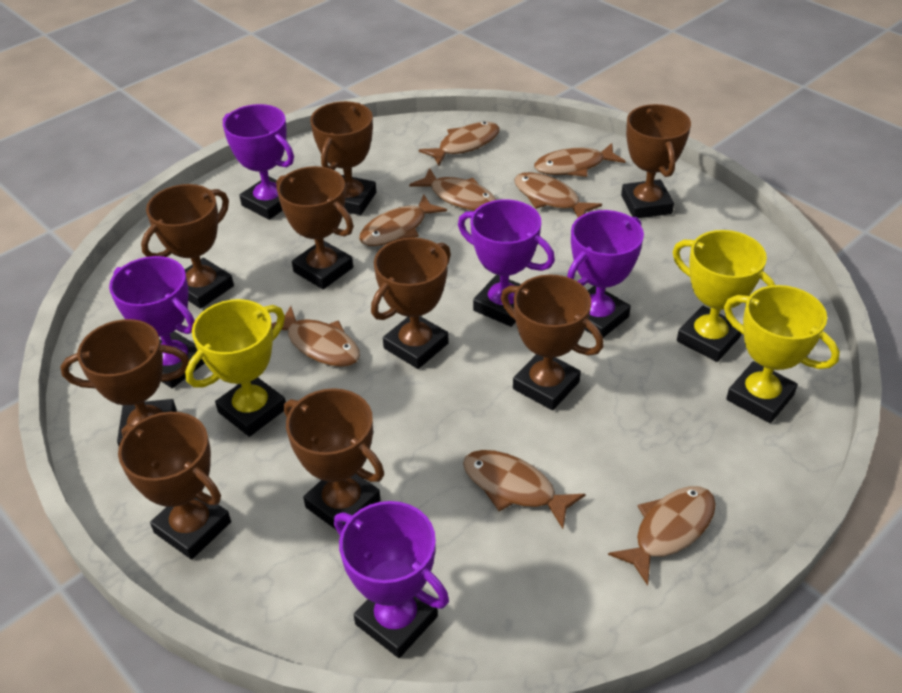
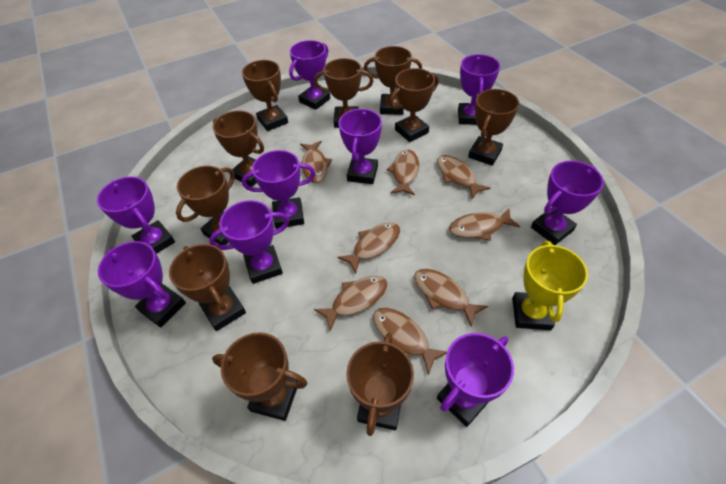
brown trophy: [60,319,189,446] [118,412,231,560] [141,184,234,309] [276,166,354,289] [284,388,384,530] [310,101,376,215] [371,237,451,369] [501,274,604,410] [621,104,691,218] = 9 -> [169,244,246,331] [176,166,235,245] [212,332,307,421] [213,110,264,187] [242,60,288,131] [314,58,373,128] [346,333,414,436] [364,46,422,115] [389,68,439,142] [468,89,519,166] = 10
purple trophy: [109,256,205,388] [223,104,294,220] [334,501,449,658] [458,200,555,327] [567,210,644,338] = 5 -> [97,176,175,254] [98,241,186,328] [209,200,290,284] [242,150,316,229] [289,40,330,110] [339,108,382,184] [437,333,514,427] [458,54,500,125] [531,161,604,245] = 9
yellow trophy: [185,299,286,437] [673,230,775,362] [724,285,840,423] = 3 -> [512,241,588,330] = 1

